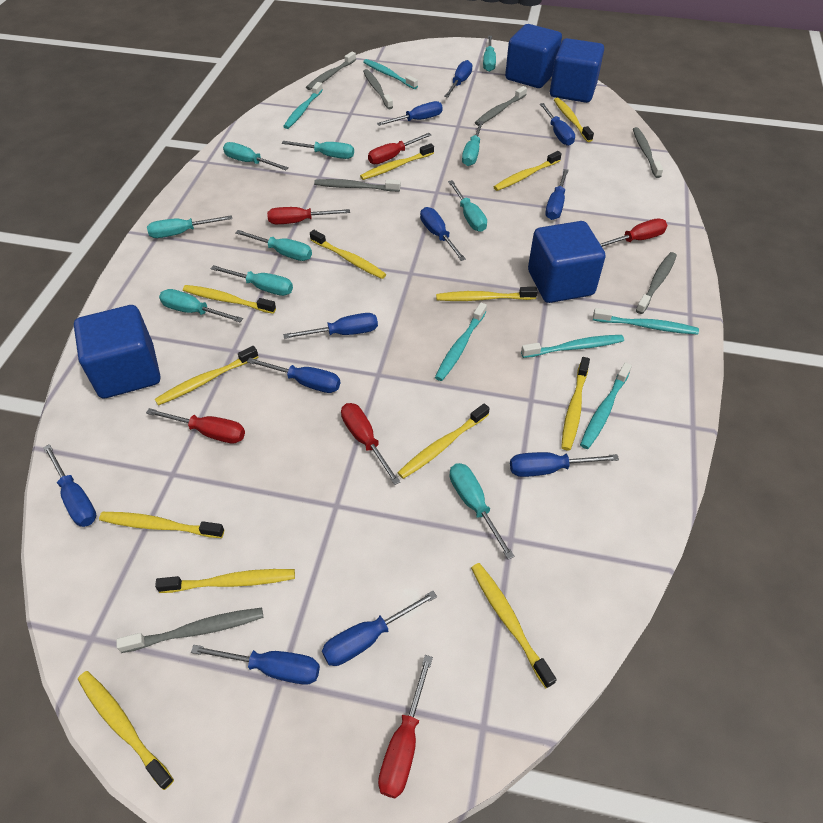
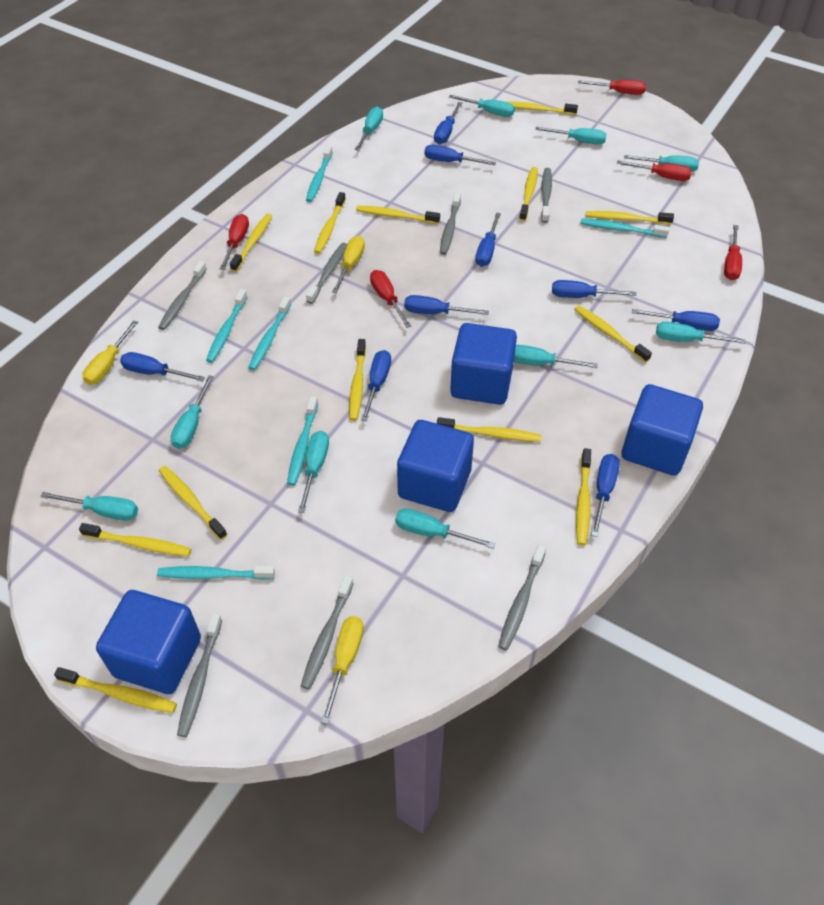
blue screwdriver: [43,444,96,527] [191,645,320,685] [247,358,340,393] [283,313,378,339] [322,591,437,666] [377,101,443,126] [420,207,466,261] [444,60,473,97] [510,452,619,477] [540,103,575,146] [545,169,569,220] = 11 -> [120,352,205,382] [361,350,391,421] [404,295,489,315] [424,145,496,165] [434,102,462,144] [475,212,501,267] [552,280,636,298] [591,454,620,537] [632,309,720,331] = 9
red screwdriver: [146,408,245,443] [267,207,350,224] [341,403,400,485] [368,133,431,164] [378,655,433,799] [600,218,667,247] = 6 -> [220,214,249,270] [370,270,411,328] [578,80,646,95] [617,160,692,181] [724,225,742,280] = 5
yellow screwdriver: none = 0 -> [82,321,138,385] [321,616,364,724] [332,236,365,293] = 3

